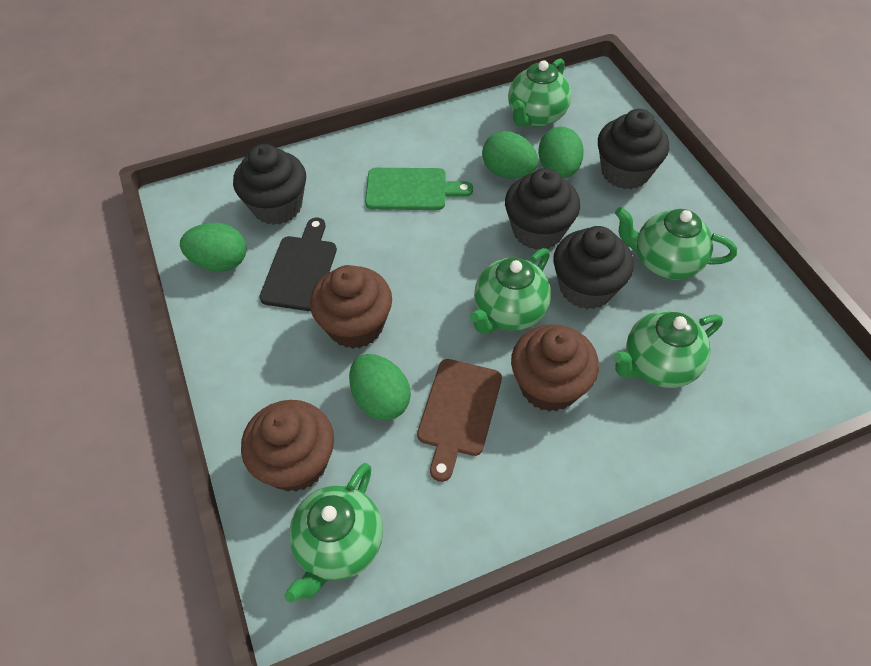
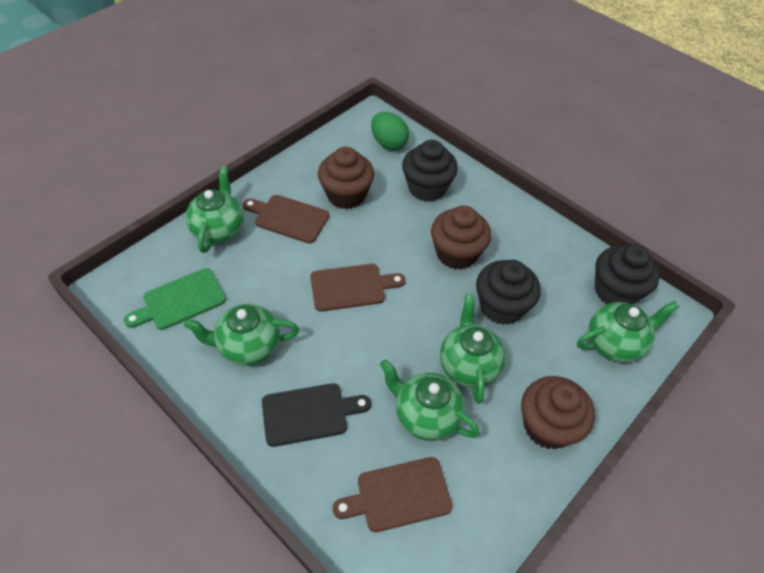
black cupcake: [233,144,306,225] [505,168,580,250] [553,226,634,309] [598,109,669,189] = 4 -> [402,140,458,202] [476,260,541,325] [595,244,660,305] = 3
brown cutting board: [417,359,502,482] = 1 -> [243,195,329,243] [310,264,405,312] [333,457,452,532] = 3
green egg: [180,223,246,272] [349,354,411,421] [482,131,538,178] [538,127,584,178] = 4 -> [371,112,409,150] = 1

